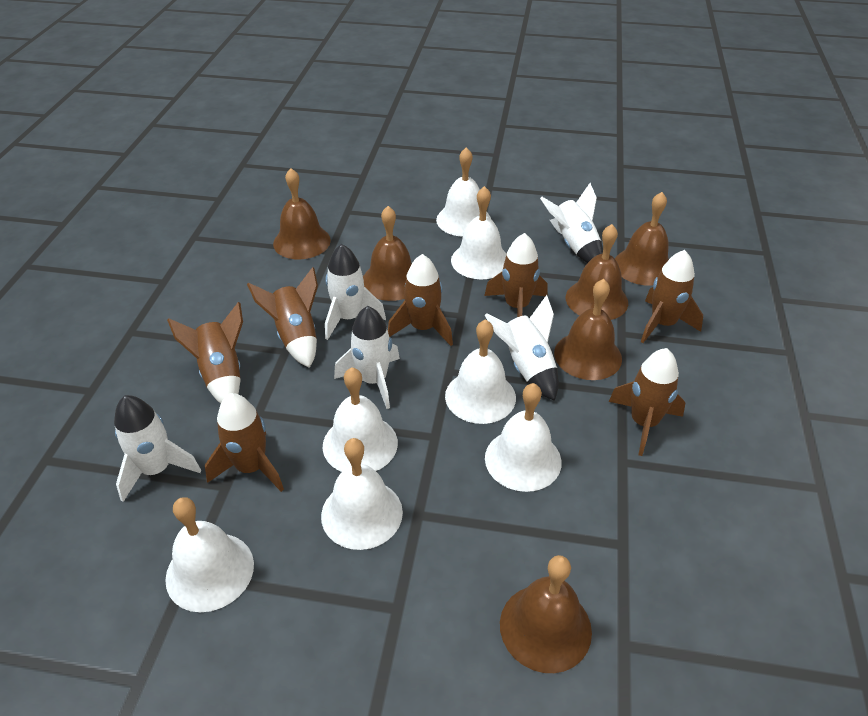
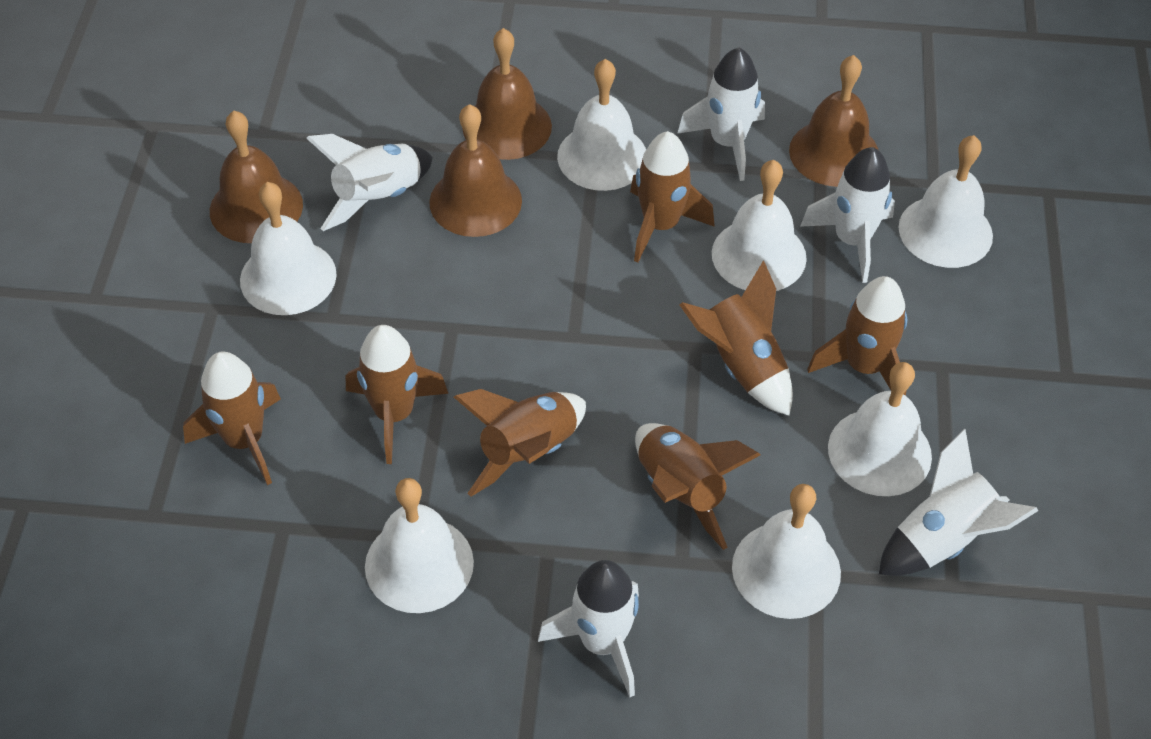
brown bell: [273,168,331,260] [363,206,412,301] [500,555,592,673] [554,279,622,380] [566,224,628,320] [615,192,669,286] = 6 -> [210,111,303,243] [429,104,522,237] [463,28,552,160] [789,55,878,187] = 4

